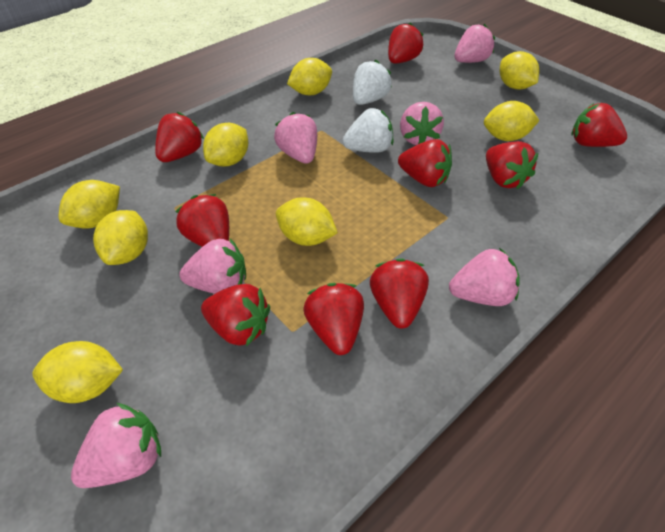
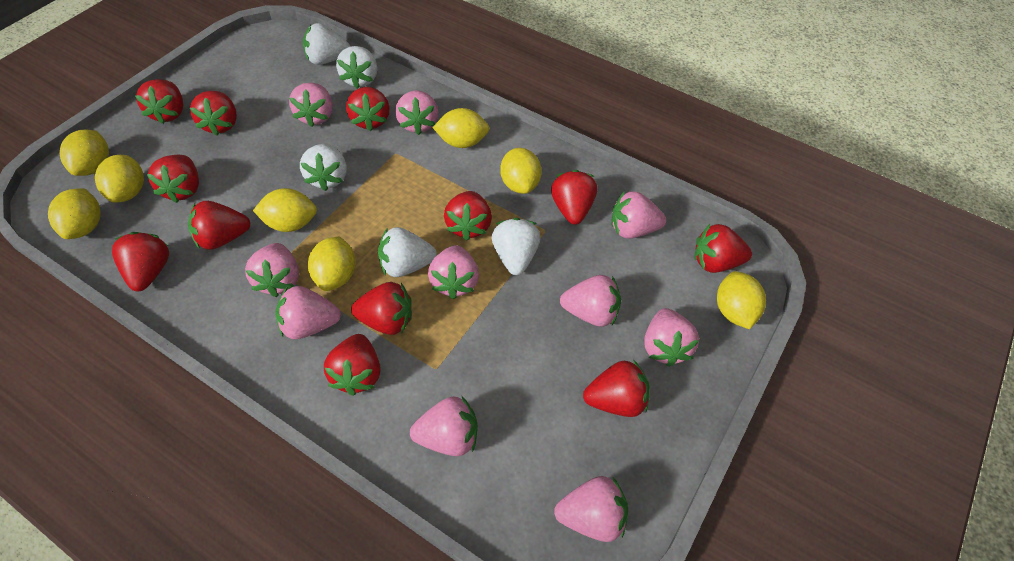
pink strawberry: [71,403,161,488] [179,239,246,294] [274,112,317,164] [400,102,444,145] [449,248,520,306] [455,24,495,63] = 6 -> [245,243,299,297] [275,286,341,339] [289,83,333,127] [395,90,438,135] [410,396,478,456] [428,245,479,299] [554,476,628,542] [560,275,621,327] [611,191,666,239] [644,308,699,367] = 10
red strawberry: [155,112,204,162] [175,194,229,247] [201,284,270,346] [303,283,364,355] [370,258,429,329] [388,22,423,64] [398,139,452,187] [486,141,539,189] [572,103,627,147] = 9 -> [112,232,169,291] [135,79,183,124] [147,155,199,203] [188,201,250,250] [190,91,237,136] [324,334,381,396] [346,87,389,131] [351,282,412,335] [444,191,492,241] [551,170,597,225] [583,360,650,417] [694,224,752,273] = 12
white strawberry: [343,108,393,153] [353,60,392,105] = 2 -> [300,144,347,191] [303,23,350,65] [336,46,377,89] [378,227,437,277] [492,218,540,275] = 5

